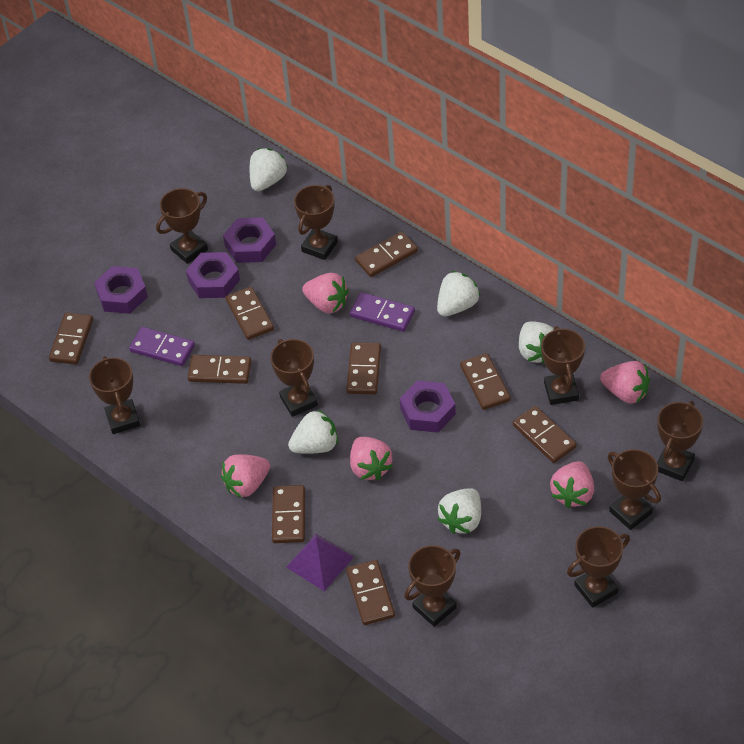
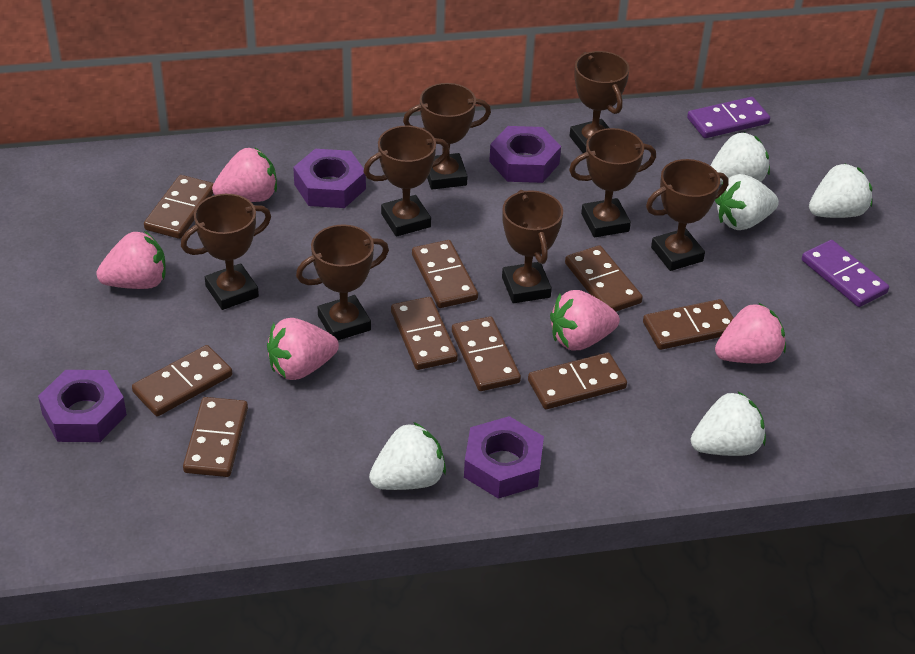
brown trophy: [89,356,140,434] [156,188,208,264] [270,339,318,417] [294,185,338,260] [404,545,461,627] [541,326,585,405] [567,526,630,608] [608,449,661,530] [657,401,703,481] = 9 -> [181,194,271,310] [296,224,389,340] [363,125,449,237] [403,83,491,189] [502,190,563,303] [569,128,656,238] [570,51,630,153] [646,159,728,271] = 8
purple pyramid: [286,534,354,591] = 1 -> none = 0

